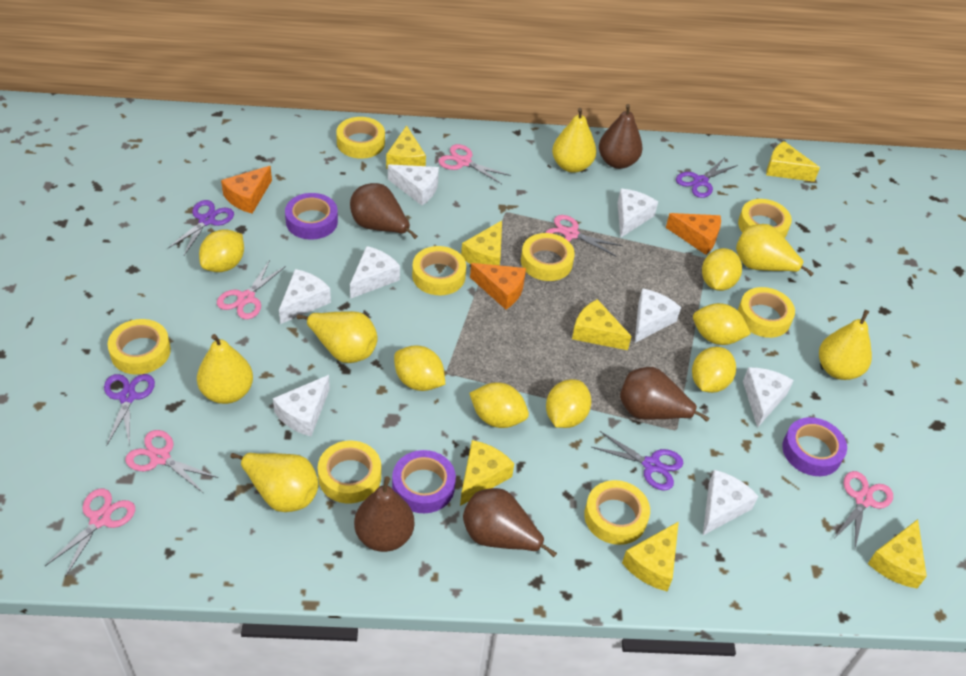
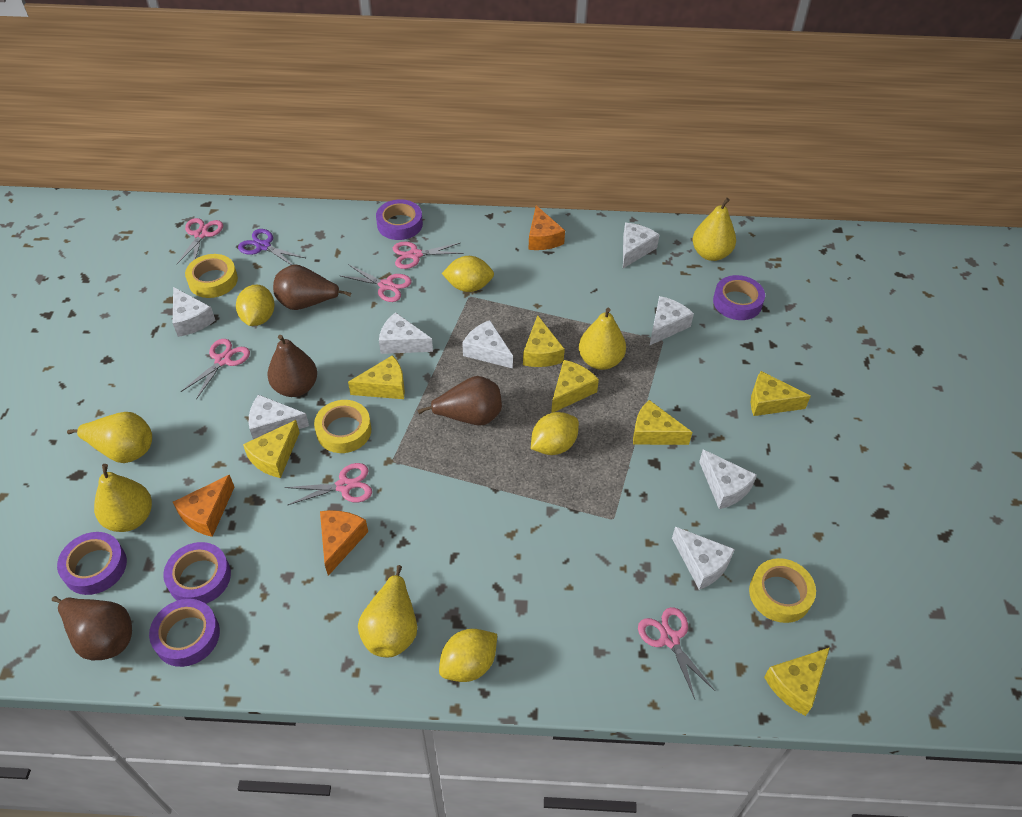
brown pear: [350,183,418,239] [354,476,414,552] [463,488,557,557] [599,104,643,169] [620,367,709,422] = 5 -> [52,596,132,660] [268,335,317,397] [273,264,351,310] [418,376,502,426] = 4
purple scissors: [104,374,155,446] [167,200,234,255] [592,431,683,490] [676,157,738,198] = 4 -> [238,229,305,265] = 1
purple tape: [285,193,338,239] [392,450,456,513] [782,417,847,476] = 3 -> [57,532,127,595] [149,599,220,667] [163,542,231,604] [376,199,423,240] [713,275,765,320] = 5
yellow lemon: [199,229,244,272] [394,346,445,391] [469,382,529,428] [546,379,591,428] [692,347,736,393] [693,303,751,345] [702,248,742,291] = 7 -> [236,285,275,326] [439,629,497,682] [442,256,494,292] [531,412,579,455] = 4
yellow pear: [197,334,253,404] [230,453,318,512] [297,311,378,363] [552,108,596,173] [736,224,814,276] [819,310,872,380] = 6 -> [67,412,152,463] [94,464,152,532] [358,565,417,657] [579,308,626,370] [693,198,736,261] = 5
yellow tape: [107,319,171,375] [318,441,381,503] [336,117,385,159] [412,246,466,295] [521,233,575,281] [584,480,650,545] [738,199,792,238] [738,287,795,338] = 8 -> [185,254,238,298] [314,400,371,453] [749,558,816,623] = 3

